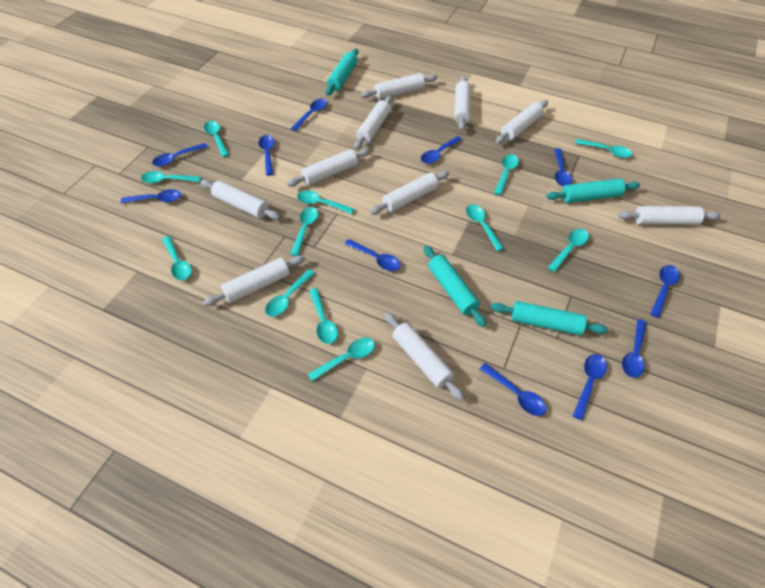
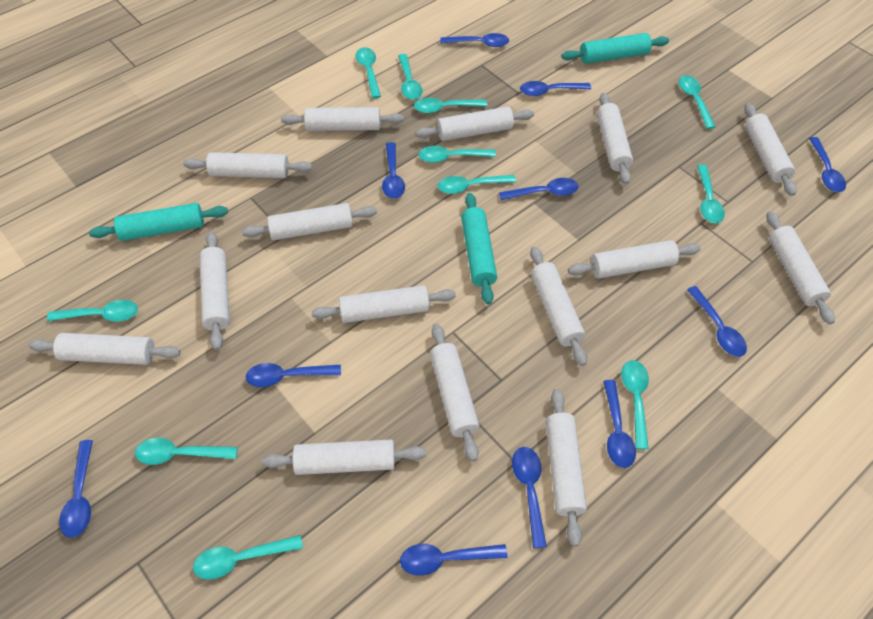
turquoise rolling pin: [326,49,358,96] [424,246,486,327] [491,301,608,335] [546,178,640,203] = 4 -> [89,203,228,241] [461,193,497,305] [561,33,669,64] = 3
turquoise spoon: [141,171,201,183] [162,236,192,280] [204,121,229,157] [265,269,315,317] [290,207,318,256] [297,190,354,214] [308,338,375,381] [309,288,338,344] [466,204,504,251] [494,154,519,195] [548,229,589,272] [575,139,632,158] = 12 -> [47,300,138,322] [135,438,238,465] [193,535,303,580] [355,47,381,98] [398,54,423,100] [414,98,487,113] [419,146,496,163] [438,175,516,194] [621,360,649,449] [679,75,716,129] [697,165,725,223] = 11
white rolling pin: [201,180,280,220] [203,255,305,306] [287,148,370,187] [354,96,392,150] [361,73,437,99] [370,171,449,215] [385,312,464,401] [454,76,471,131] [495,100,548,144] [618,206,721,225] = 10 -> [29,333,181,365] [183,152,312,178] [199,231,230,350] [242,203,377,240] [262,439,426,475] [281,107,404,131] [311,285,456,323] [415,106,534,141] [430,324,479,462] [530,247,587,366] [546,389,587,547] [568,240,701,279] [597,93,633,184] [744,103,797,196] [766,211,835,324] = 15

